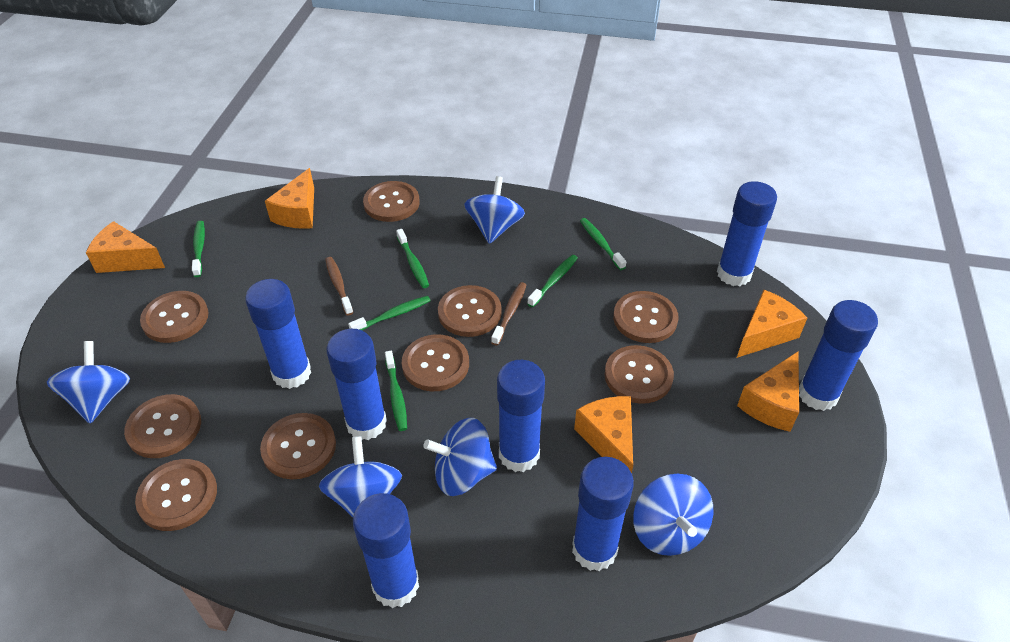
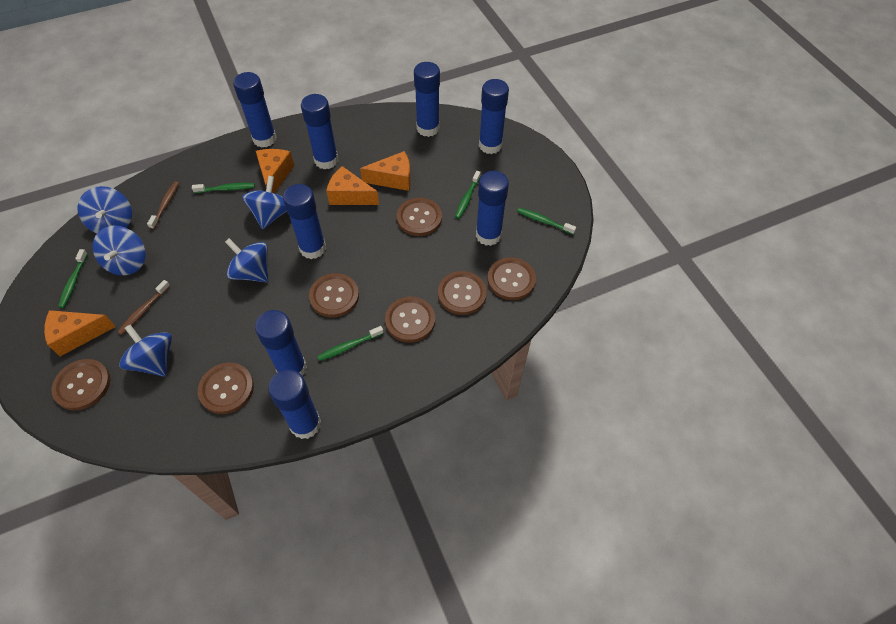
blue glue stick: [245,279,311,389] [326,329,387,440] [353,493,419,608] [497,360,545,472] [572,457,634,571] [717,181,777,286] [799,300,878,411] = 7 -> [233,72,276,148] [255,310,307,376] [268,370,321,439] [283,184,326,259] [301,94,338,169] [414,62,440,137] [476,171,509,246] [479,79,509,154] = 8
brown button: [124,394,201,458] [135,459,217,531] [140,291,208,343] [260,413,336,479] [363,181,420,222] [402,334,469,391] [438,285,502,337] [605,345,674,404] [613,291,678,343] = 9 -> [52,359,110,410] [198,363,254,414] [309,273,359,318] [385,297,435,343] [397,198,442,236] [438,271,487,315] [487,257,536,300] = 7
green toothbrush: [192,221,205,277] [348,296,430,330] [385,351,407,431] [396,229,429,288] [527,255,578,307] [580,218,626,270] = 6 -> [58,249,88,308] [192,183,255,193] [317,326,384,361] [455,171,481,219] [517,208,576,235] = 5
orange cheese: [86,221,165,273] [265,168,314,229] [574,396,633,473] [737,290,807,358] [737,352,799,432] = 5 -> [44,310,116,356] [256,149,294,193] [326,166,379,205] [360,151,411,191] = 4

